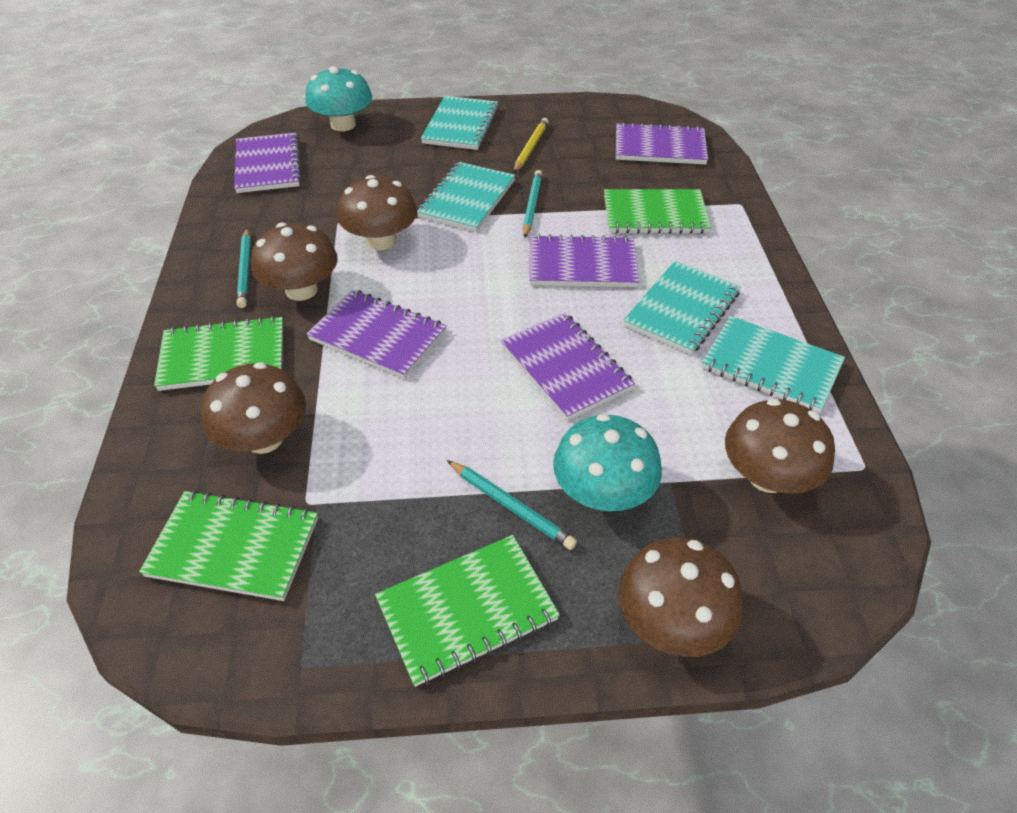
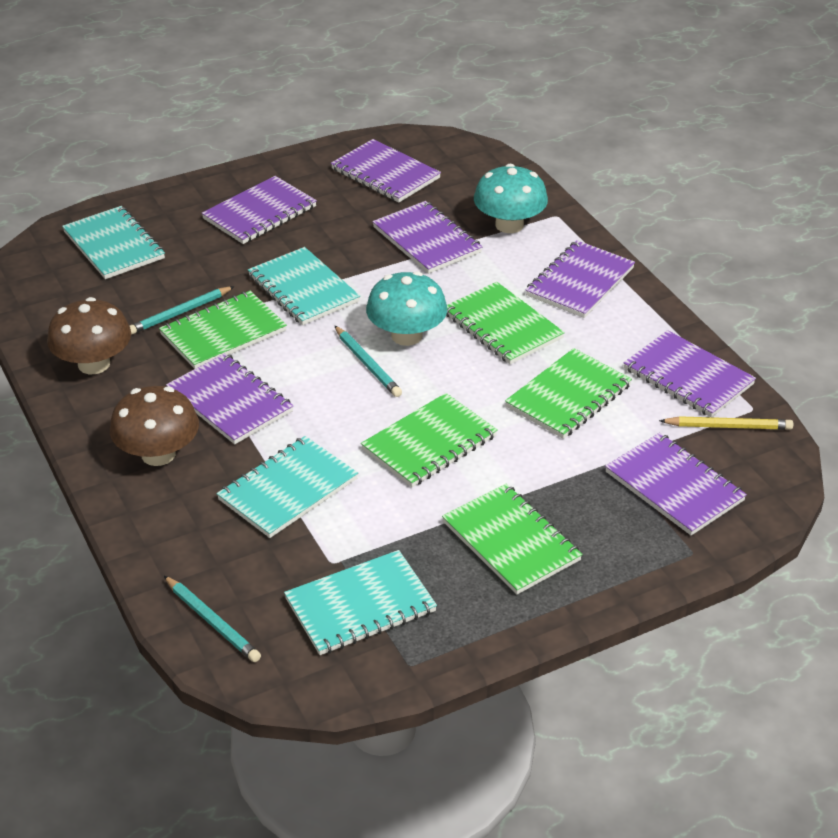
brown mushroom: [201,362,306,454] [251,222,338,301] [337,175,417,250] [618,537,743,657] [725,398,835,494] = 5 -> [47,297,131,374] [110,386,199,466] = 2
green notebook: [139,490,318,601] [154,316,283,391] [375,535,560,687] [604,189,711,234] = 4 -> [159,291,287,369] [361,393,498,487] [442,484,583,595] [446,282,565,364] [505,348,632,439] = 5
purple notebook: [234,133,302,193] [306,290,447,379] [501,313,635,421] [529,234,639,287] [616,122,708,165] = 5 -> [166,353,293,444] [202,176,317,244] [331,139,441,203] [372,201,482,274] [526,240,635,318] [605,432,747,535] [623,330,756,417] = 7

